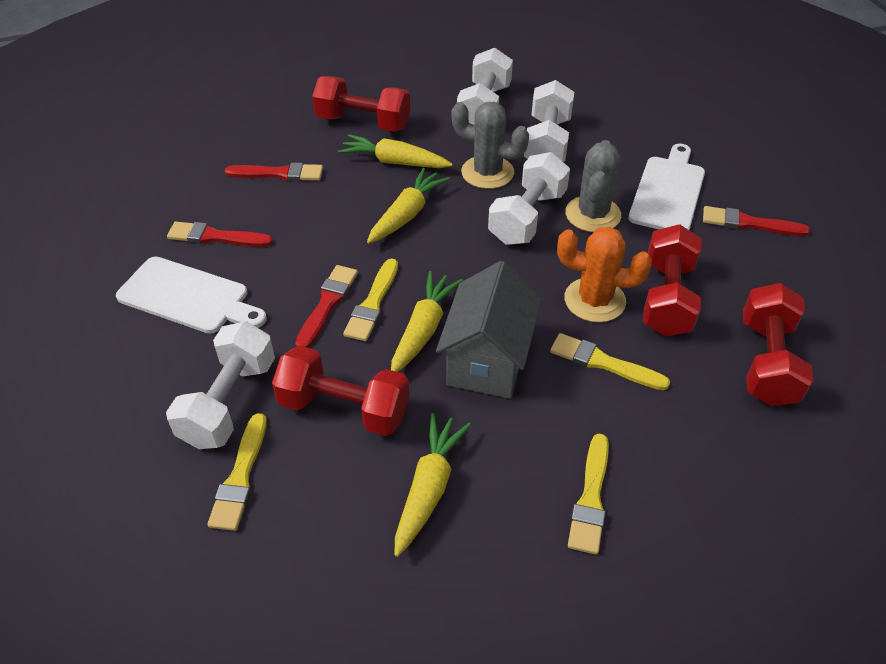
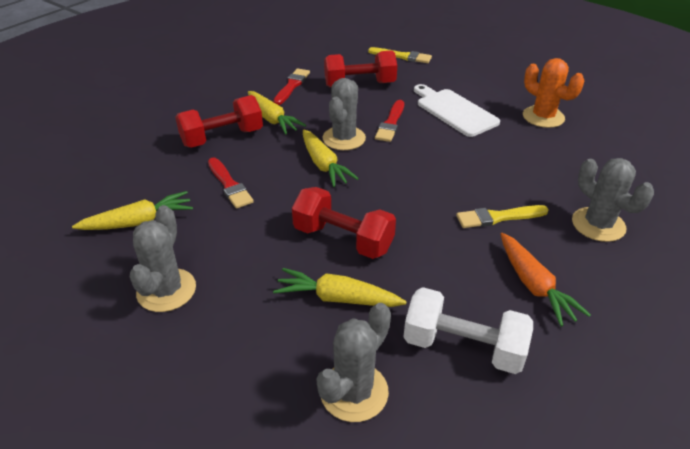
grey cactus: [452,102,529,189] [565,140,621,232] = 2 -> [130,205,196,312] [317,303,391,422] [323,78,366,150] [572,158,654,242] = 4
grey house: [436,261,542,399] = 1 -> none = 0
orange carrot: none = 0 -> [501,233,591,327] = 1
red brush: [167,222,273,247] [225,162,323,181] [295,265,358,348] [703,206,810,236] = 4 -> [208,157,254,209] [273,68,310,105] [375,100,404,142] = 3
red dumbbell: [272,346,409,436] [312,76,410,132] [643,224,702,337] [743,283,813,406] = 4 -> [175,95,263,148] [292,187,396,259] [324,51,397,87] = 3
white cutting board: [116,257,267,334] [628,143,705,230] = 2 -> [414,84,500,137] = 1
white dumbbell: [166,321,275,449] [457,48,513,125] [488,152,570,245] [524,80,574,162] = 4 -> [404,287,533,374] = 1
yellow brush: [207,413,267,531] [343,258,398,341] [550,333,670,390] [568,434,609,555] = 4 -> [368,47,432,63] [456,205,549,228] = 2

